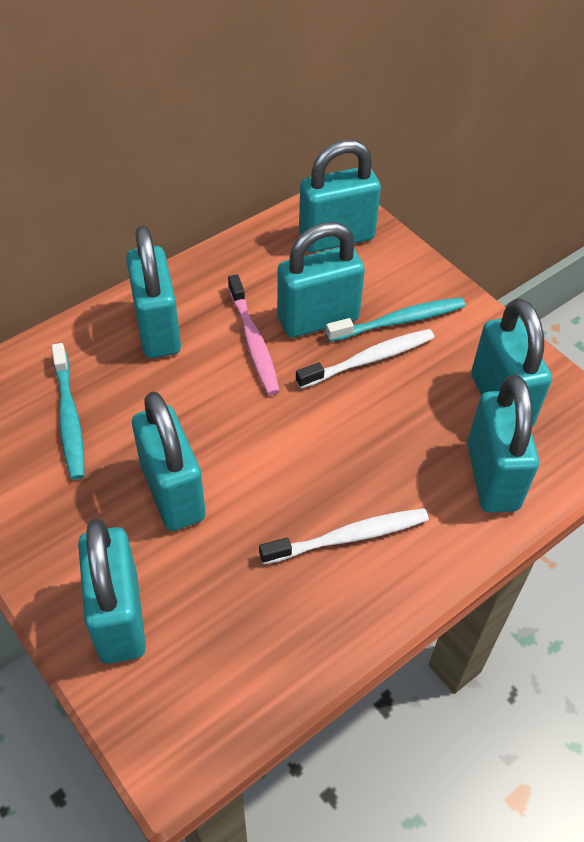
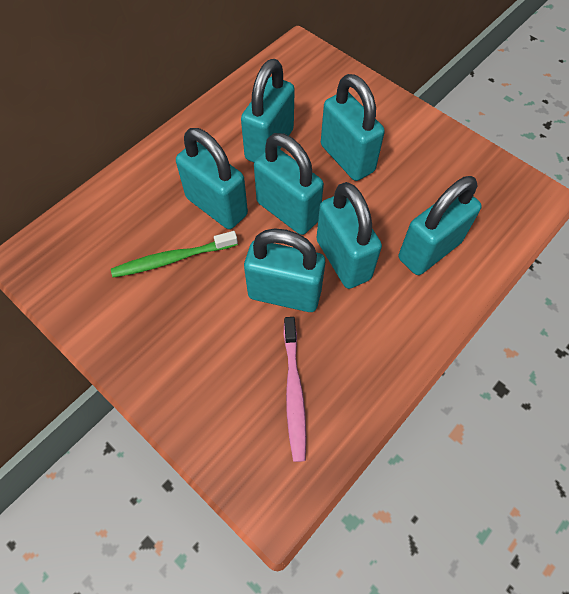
green toothbrush: none = 0 -> [111,231,238,278] = 1
turquoise toothbrush: [52,343,85,480] [326,297,465,342] = 2 -> none = 0
white toothbrush: [259,508,429,564] [296,329,434,389] = 2 -> none = 0

